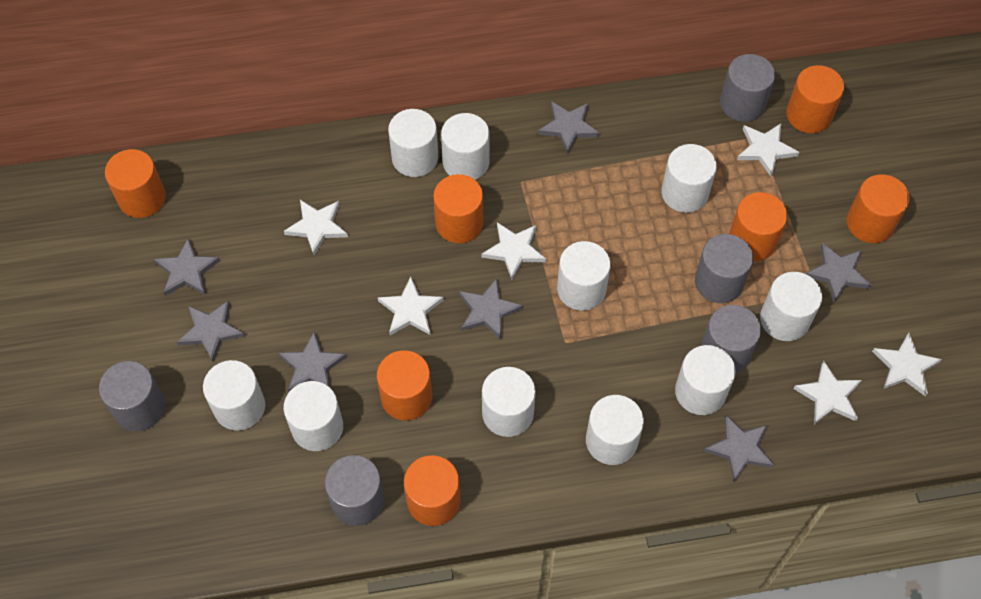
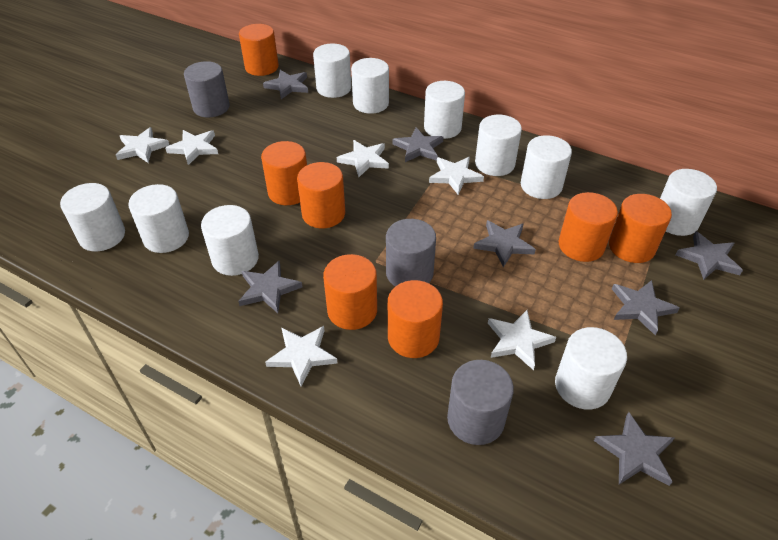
grey cylinder: [99,361,166,431] [325,455,385,526] [695,234,753,303] [701,305,761,373] [720,54,775,122] = 5 -> [184,61,230,118] [386,219,436,287] [447,360,514,445] = 3

